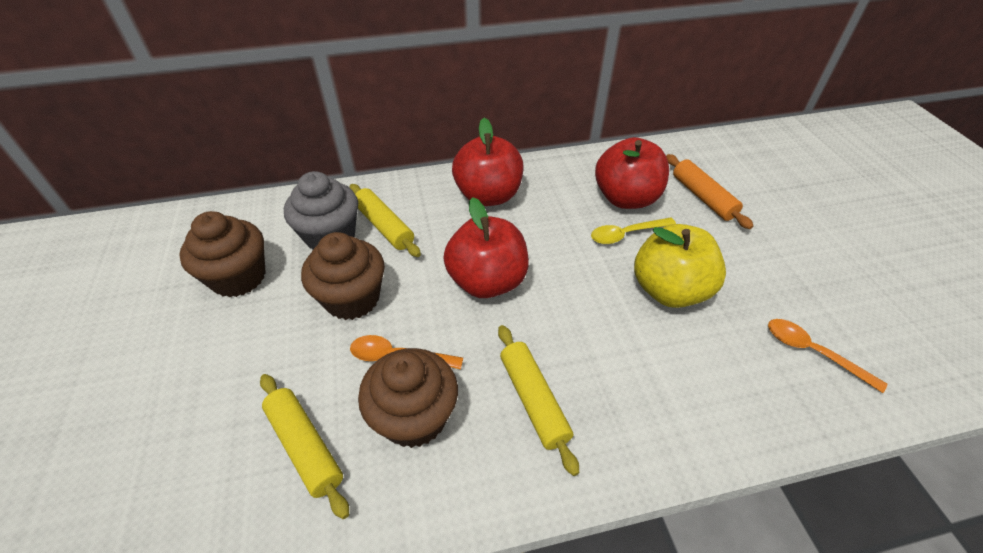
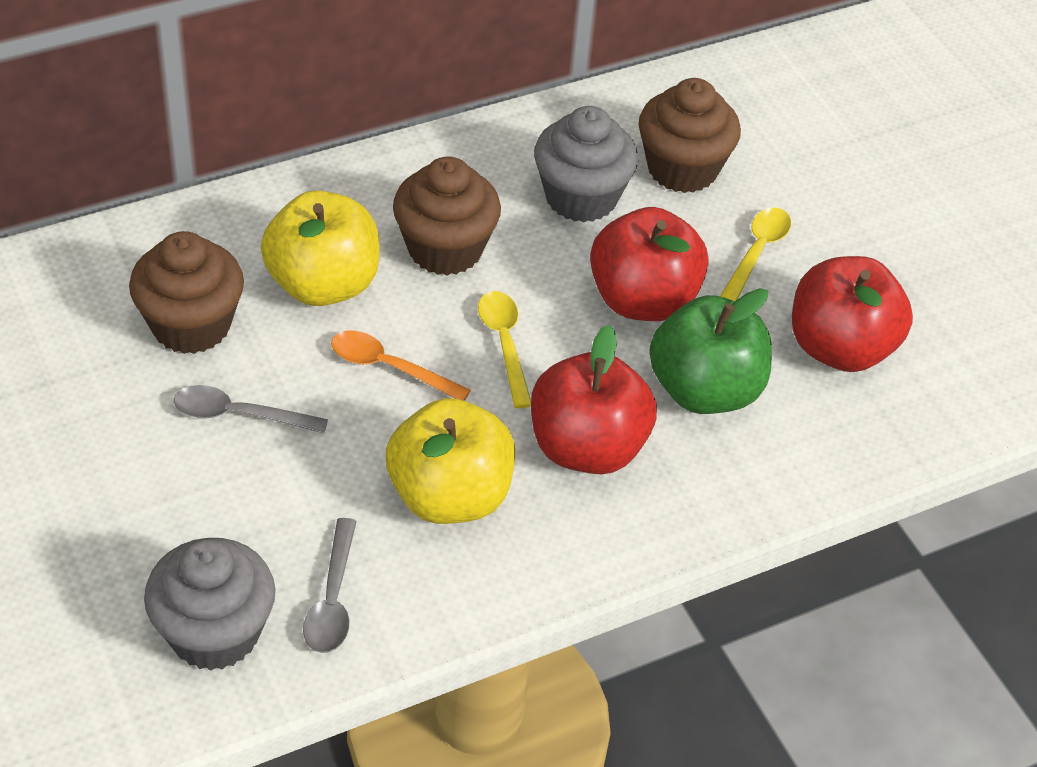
green apple: none = 0 -> [649,288,772,414] = 1
grey cupcake: [284,171,358,250] = 1 -> [144,538,275,671] [534,106,638,222] = 2
grey spoon: none = 0 -> [174,385,328,434] [303,518,357,653] = 2
orange rolling pin: [666,154,753,229] = 1 -> none = 0
orange spoon: [350,335,463,369] [768,319,887,393] = 2 -> [331,330,471,401] = 1
yellow apple: [634,224,726,308] = 1 -> [261,190,380,306] [386,398,515,524] = 2
yellow rolling pin: [260,374,349,519] [350,184,421,257] [498,325,579,476] = 3 -> none = 0
yellow spoon: [591,218,676,244] = 1 -> [478,291,531,408] [720,208,791,301] = 2

